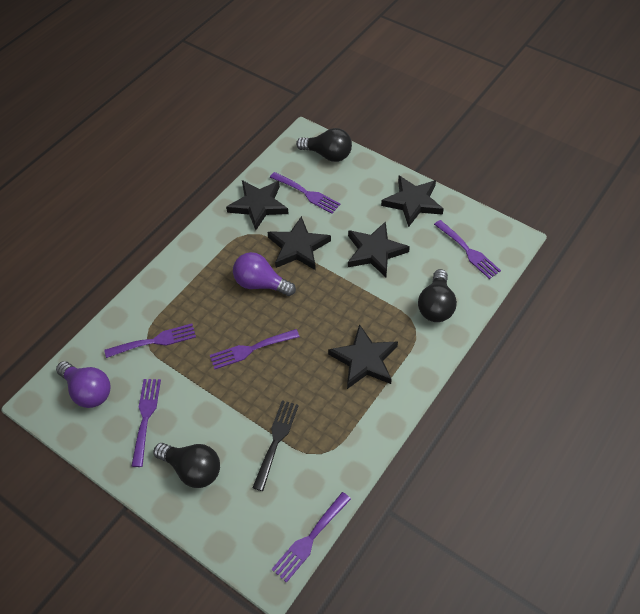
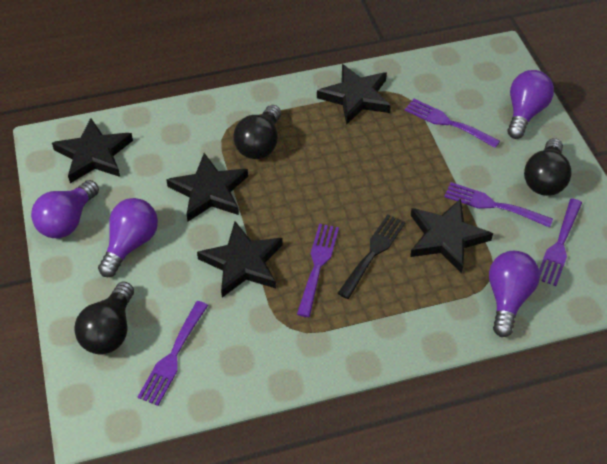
purple fork: [104,324,196,358] [132,379,161,467] [210,329,299,369] [270,172,341,213] [271,492,351,583] [434,220,501,279] = 6 -> [138,301,208,406] [297,224,339,317] [405,99,500,148] [444,182,553,228] [539,198,582,286] = 5
purple light bulb: [56,361,110,408] [233,252,296,296] = 2 -> [31,180,99,238] [98,198,158,277] [489,251,540,337] [507,70,554,139] = 4

